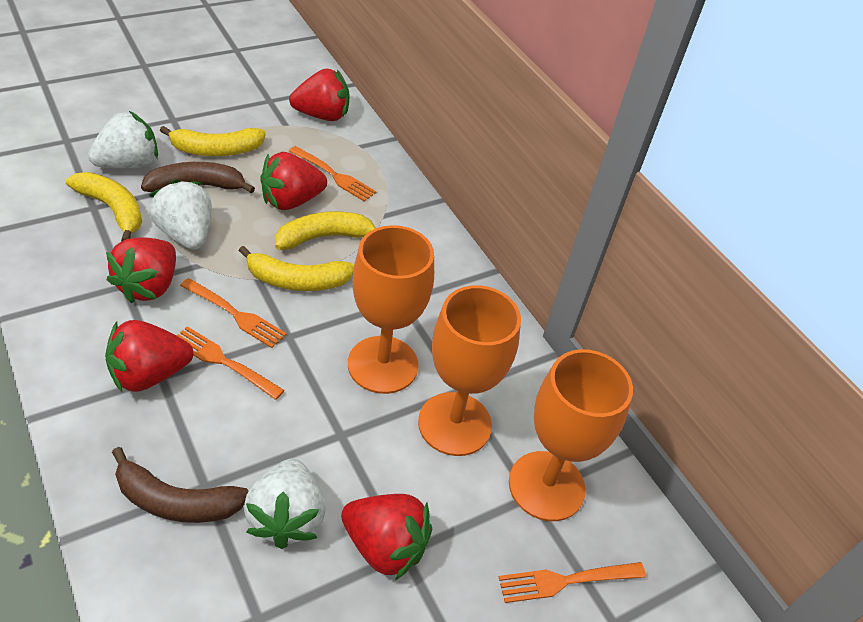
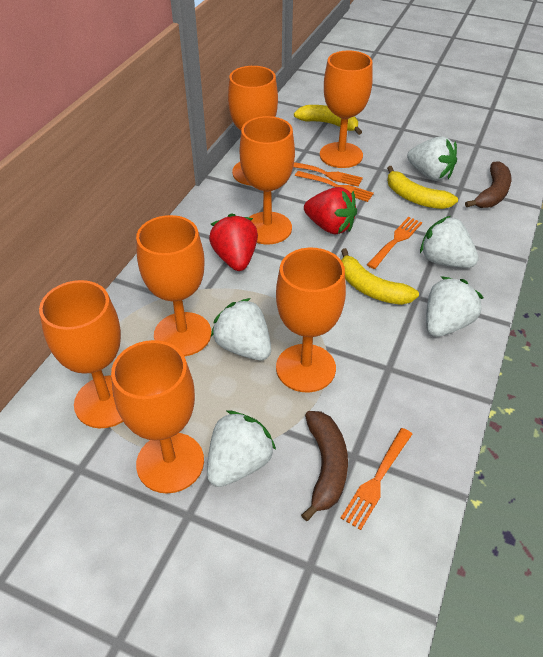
orange goblet: [348,225,434,394] [418,285,521,456] [509,349,633,521] = 3 -> [39,280,123,428] [111,340,204,493] [136,215,211,356] [228,66,278,186] [240,116,295,244] [276,248,346,392] [320,50,373,168] = 7
red strawberry: [105,320,193,392] [106,237,176,303] [260,152,327,210] [289,69,350,121] [341,494,432,580] = 5 -> [209,213,258,271] [304,187,357,235] = 2
white strawberry: [88,111,158,169] [149,179,212,250] [244,459,325,549] = 3 -> [207,410,276,487] [211,298,271,360] [407,137,457,180] [420,216,479,268] [426,276,484,337] = 5
yellow banana: [66,172,142,242] [160,126,266,156] [238,246,354,291] [275,212,376,250] = 4 -> [294,105,362,135] [341,248,419,305] [387,166,458,209] = 3

